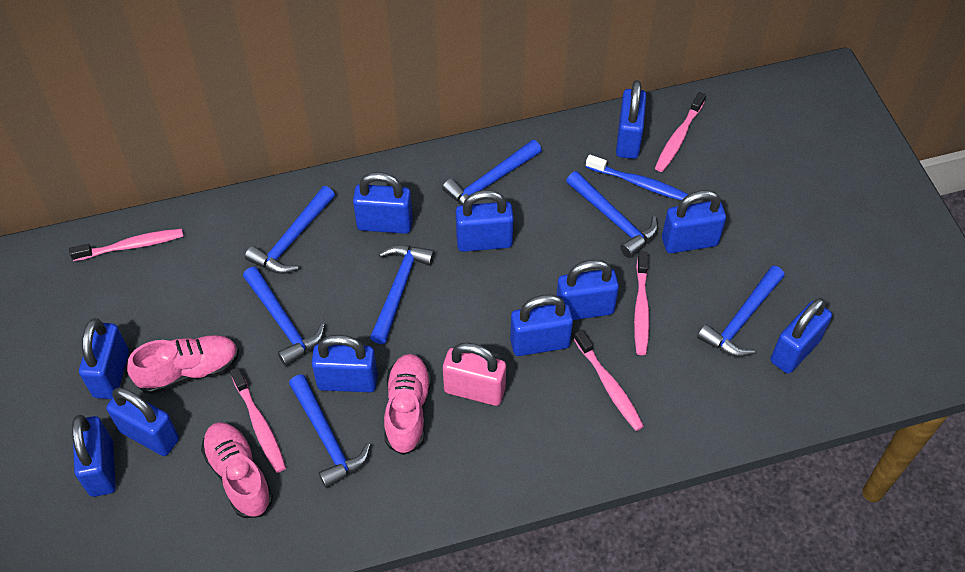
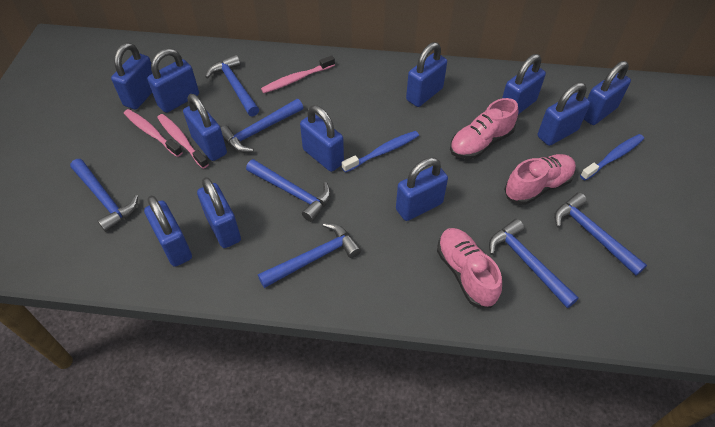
blue toothbrush: [586,155,688,200] = 1 -> [342,131,419,173] [580,134,644,180] = 2
pink padlock: [443,343,506,406] = 1 -> none = 0
pink toothbrush: [69,229,183,261] [230,367,286,473] [574,330,644,431] [634,251,650,355] [655,92,706,172] = 5 -> [124,109,183,157] [157,114,209,169] [261,55,335,93] = 3

